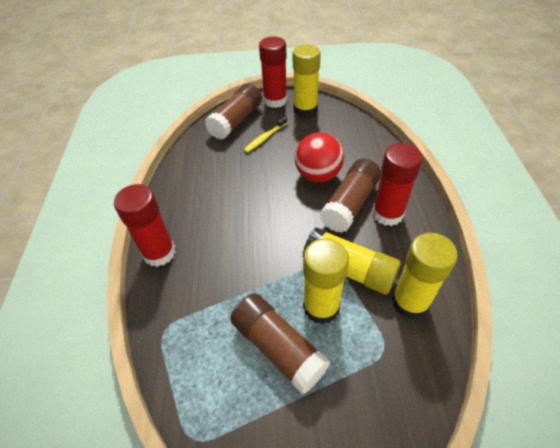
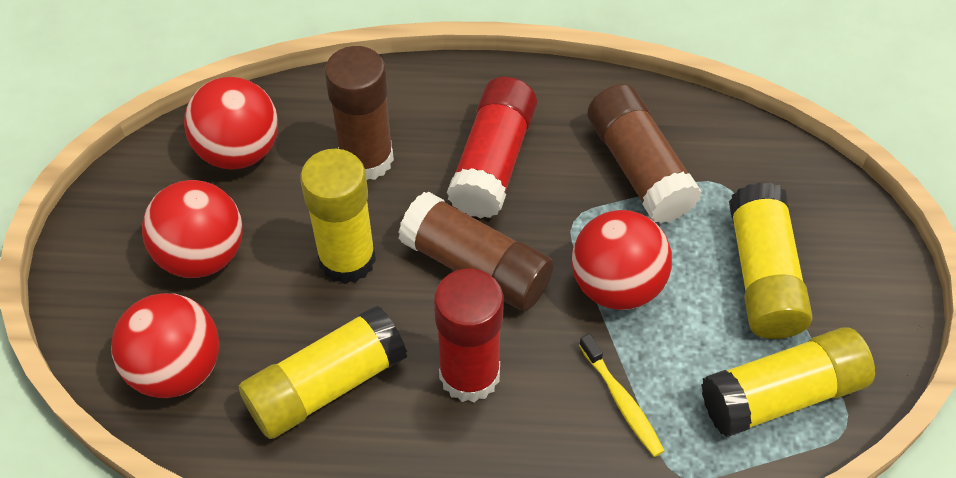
red ball: [295,132,344,182] = 1 -> [111,293,220,398] [142,180,243,278] [184,77,278,169] [572,210,672,310] = 4
red glue stick: [114,184,176,267] [259,37,287,108] [372,143,423,226] = 3 -> [434,269,504,402] [447,77,537,218] = 2

